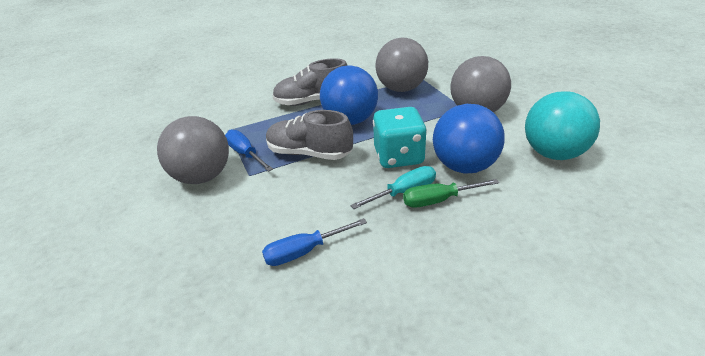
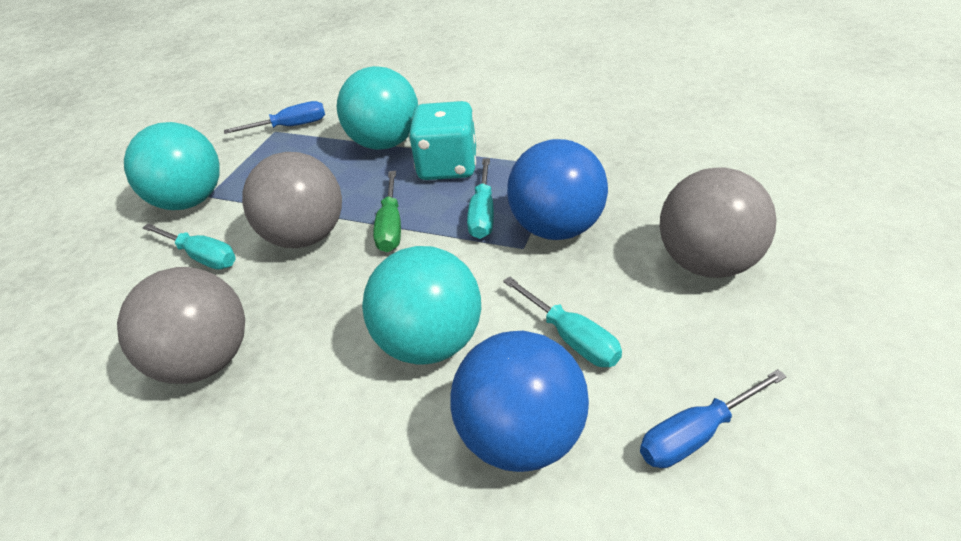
grey shoe: [266,110,353,160] [272,59,348,106] = 2 -> none = 0
turquoise ball: [525,91,600,160] = 1 -> [124,122,220,210] [337,66,418,150] [362,246,481,365] = 3
turquoise screwdriver: [350,166,436,209] = 1 -> [142,223,236,269] [467,158,494,239] [503,277,622,367] = 3

